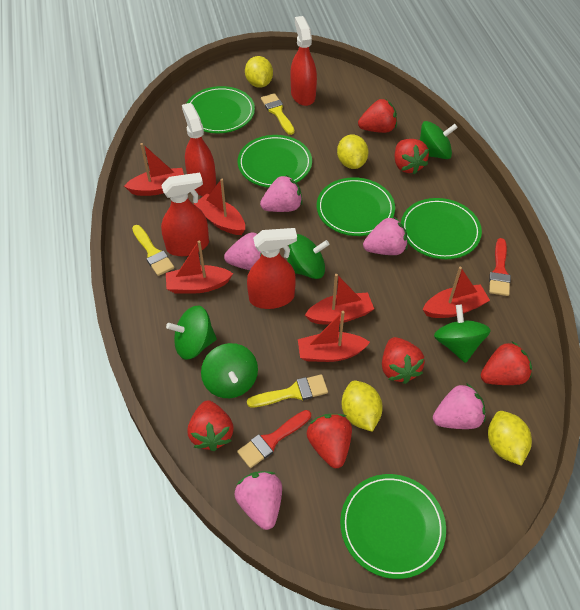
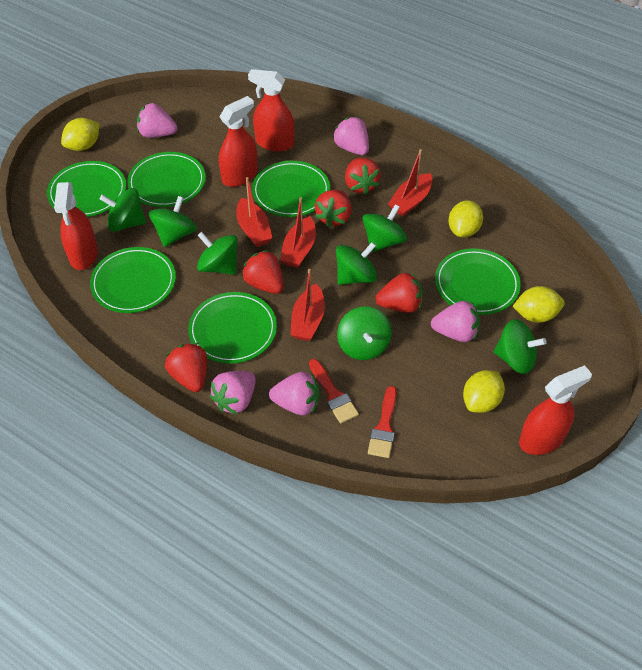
green plate: [186,86,255,134] [237,135,312,188] [317,177,395,236] [340,474,446,579] [401,198,482,259] = 5 -> [47,161,126,217] [90,247,176,313] [127,152,206,207] [188,292,277,364] [252,161,330,217] [435,248,521,315] = 6
green spinning top: [166,306,217,360] [201,343,258,398] [287,234,329,279] [420,121,458,159] [434,305,491,363] = 5 -> [99,188,146,232] [149,196,197,247] [197,232,238,275] [336,242,377,285] [337,306,392,360] [362,204,407,252] [494,319,547,374] = 7
red boat: [124,143,184,196] [166,241,233,294] [194,179,245,235] [298,311,370,362] [305,274,374,325] [423,267,490,318] = 6 -> [236,177,272,247] [280,197,316,268] [290,269,325,341] [388,149,432,216] = 4
red strawberry: [188,401,234,451] [307,414,352,468] [358,99,397,133] [382,337,425,384] [395,139,429,175] [481,341,532,385] = 6 -> [165,343,207,392] [242,250,284,294] [315,190,351,228] [345,158,381,195] [375,272,423,313] = 5
yellow brush: [132,225,174,276] [247,374,328,407] [261,93,295,135] = 3 -> none = 0

